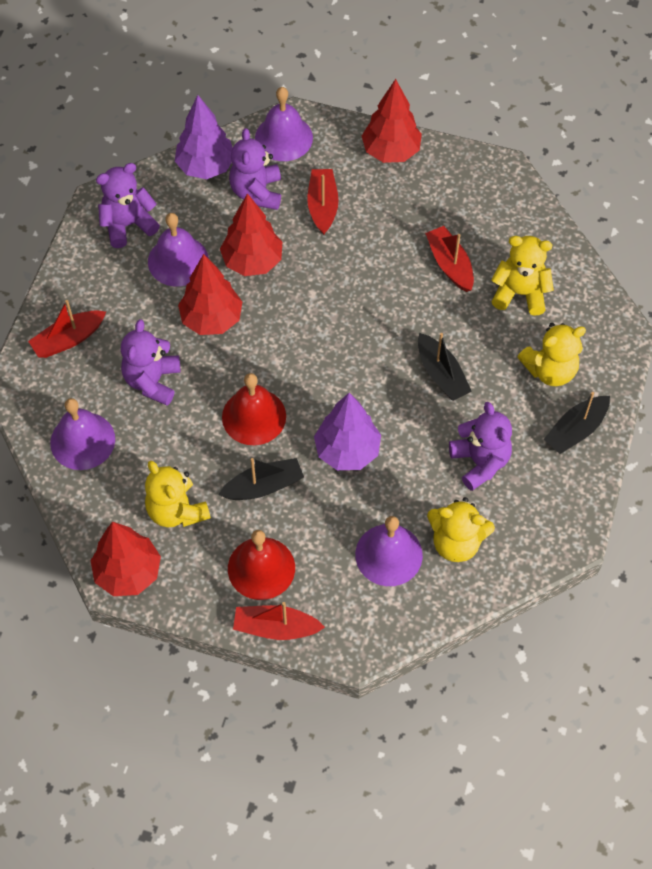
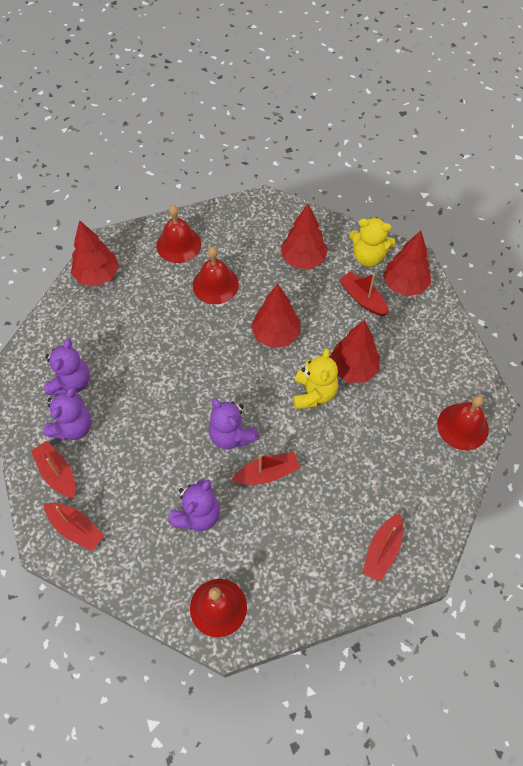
black boat: [218,458,304,500] [418,333,472,401] [544,392,610,454] = 3 -> none = 0
purple bell: [50,398,115,470] [148,213,209,286] [255,87,313,161] [355,516,423,586] = 4 -> none = 0
purple tree: [175,95,233,179] [314,393,381,470] = 2 -> none = 0
red bell: [222,373,286,445] [228,530,295,600] = 2 -> [156,205,201,263] [190,579,247,637] [193,247,239,304] [437,395,489,450] = 4
red boat: [28,300,106,358] [233,602,325,640] [307,169,339,235] [425,226,474,292] = 4 -> [31,441,75,498] [44,503,105,551] [231,452,300,485] [339,271,389,316] [362,513,403,582] = 5
red tree: [90,522,161,596] [178,254,242,335] [220,193,282,276] [362,79,422,163] = 4 -> [71,220,119,287] [251,284,300,348] [281,204,328,269] [329,320,380,383] [383,231,431,296] = 5
yellow teddy bear: [145,460,211,527] [427,497,495,562] [491,236,554,316] [518,323,586,386] = 4 -> [293,348,338,409] [349,217,396,267] = 2

